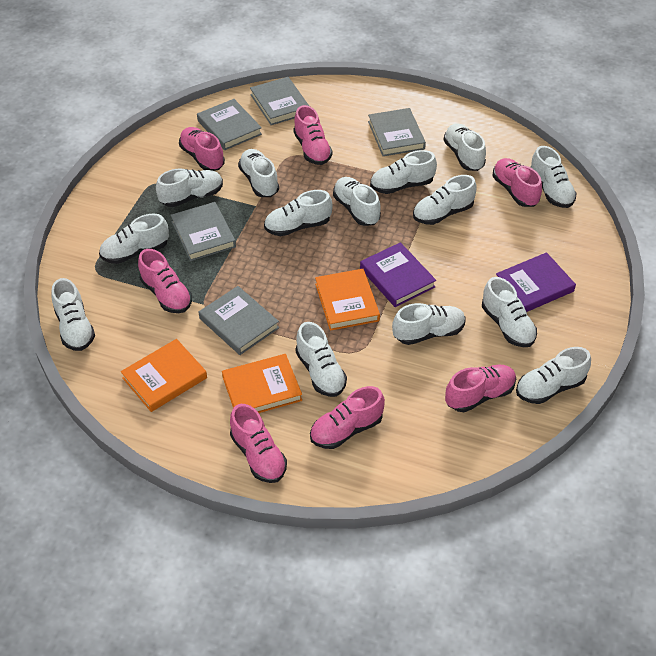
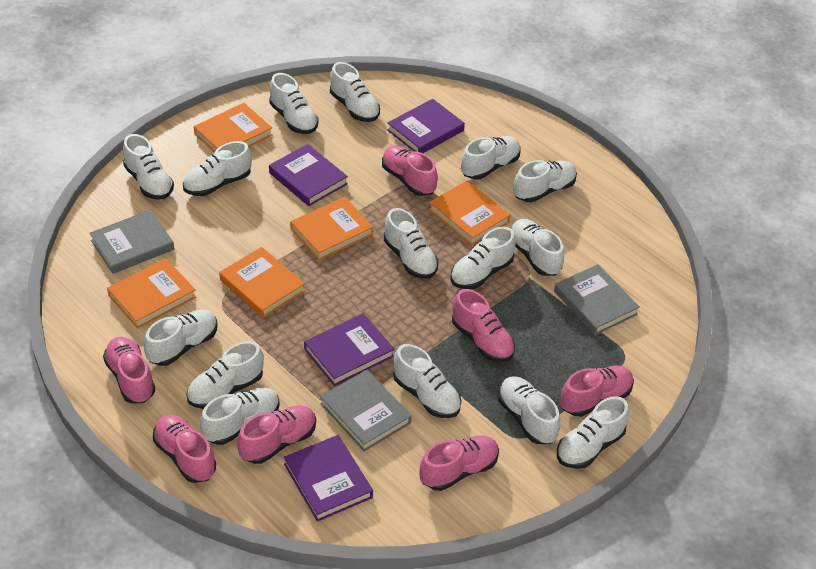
grey book: [171,202,236,261] [197,99,262,150] [199,286,279,355] [250,77,309,125] [368,108,426,156] = 5 -> [90,210,174,274] [320,370,412,452] [554,264,640,335] = 3
orange book: [121,339,207,412] [222,354,302,413] [315,269,380,331] = 3 -> [107,258,196,329] [194,103,273,153] [219,247,305,318] [290,197,374,260] [429,181,510,245] = 5
purple book: [360,242,436,307] [496,252,576,312] = 2 -> [269,144,348,206] [284,435,373,522] [304,313,394,386] [387,99,465,153] = 4
white shoe: [51,278,95,351] [99,214,169,264] [156,168,223,207] [238,149,279,197] [264,190,333,236] [296,322,347,397] [333,177,381,226] [370,150,437,194] [392,303,465,345] [413,175,477,225] [443,123,486,171] [482,277,537,347] [516,347,591,404] [531,146,577,208] = 14 -> [123,134,174,200] [144,310,218,366] [183,141,252,196] [186,341,264,409] [200,387,280,445] [269,73,318,134] [330,62,380,122] [384,208,438,279] [393,344,461,418] [450,227,516,289] [461,136,521,179] [498,376,560,444] [511,219,564,276] [514,160,577,202] [557,396,629,469] = 15

